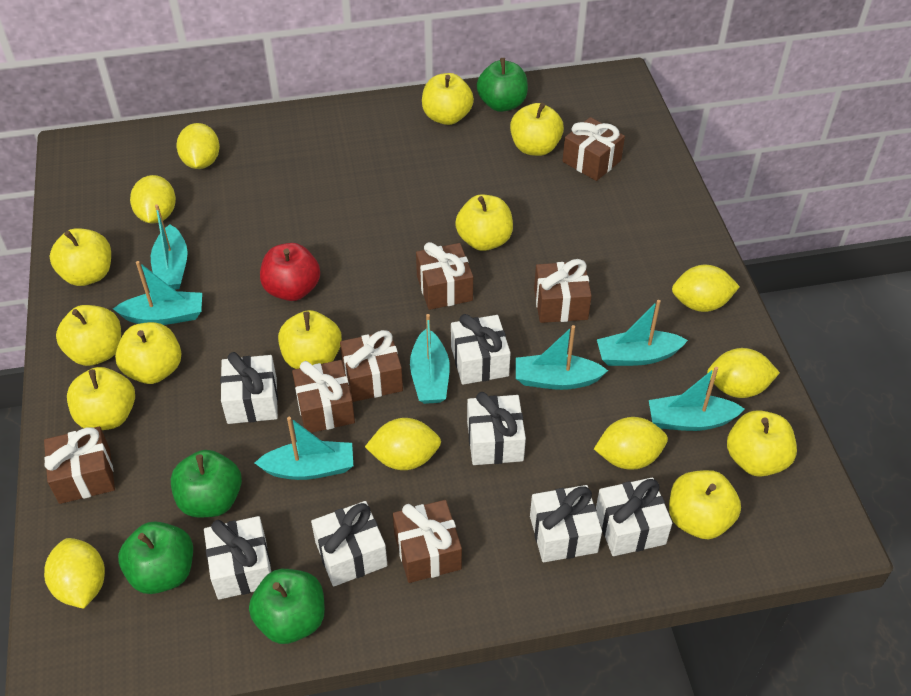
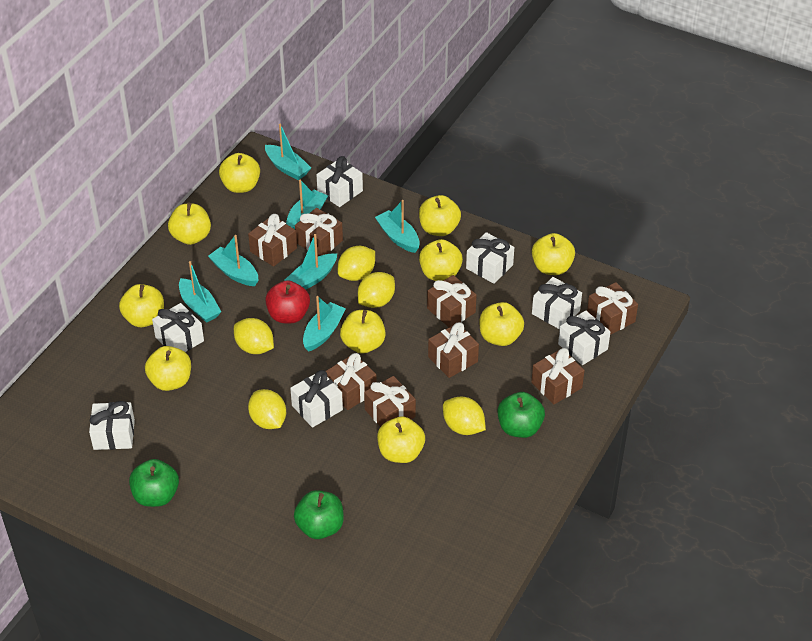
brown gift: [44,426,115,504] [292,360,355,433] [340,330,403,402] [393,500,462,583] [416,242,473,310] [534,259,592,323] [563,117,625,181] = 7 -> [248,214,297,267] [295,208,343,256] [326,353,377,410] [364,376,416,427] [427,275,477,327] [428,322,479,378] [531,348,585,404] [587,282,638,335] = 8
green apple: [118,521,193,594] [171,450,242,517] [249,569,325,644] [477,58,528,112] = 4 -> [129,459,179,507] [294,490,344,539] [497,392,545,438] = 3
yellow lemon: [44,538,105,609] [130,175,176,224] [176,123,220,169] [365,418,441,470] [594,417,668,470] [672,265,740,312] [707,348,780,398] = 7 -> [234,318,274,354] [248,389,286,429] [338,246,375,281] [358,272,395,308] [443,397,486,435] = 5

